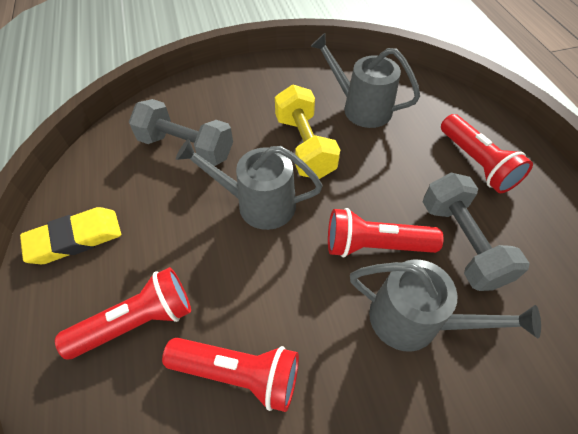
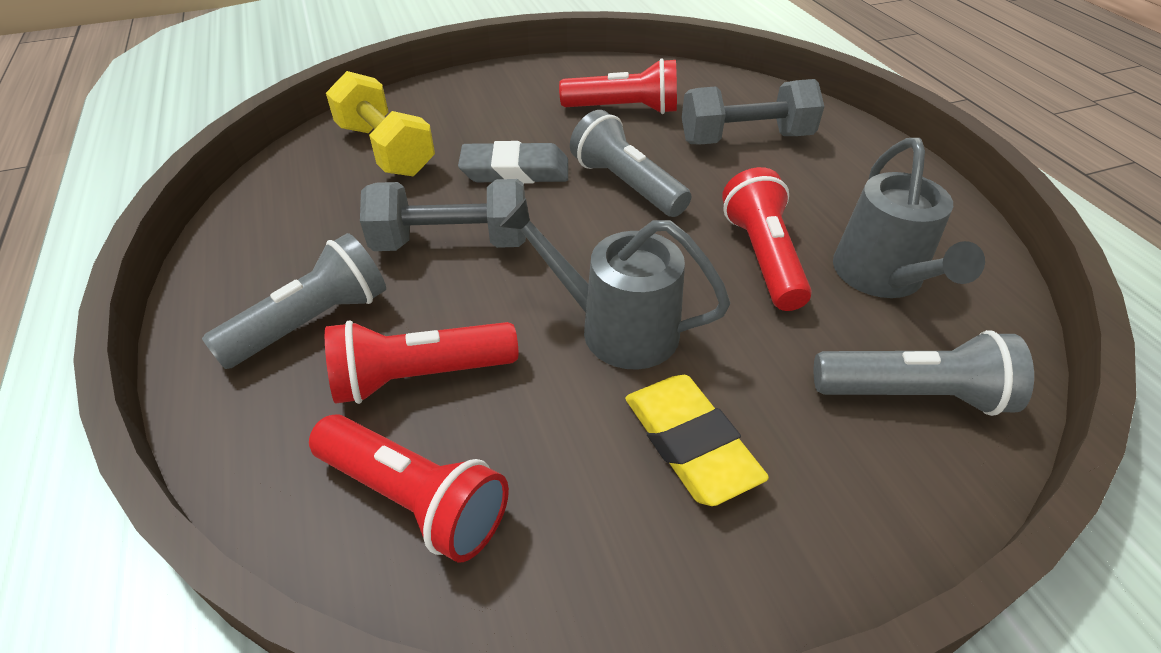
grey eraser: none = 0 -> [458,141,568,184] = 1
grey flashlight: none = 0 -> [202,233,386,369] [570,110,691,217] [814,330,1034,416] = 3
grey watering can: [176,139,323,230] [310,33,420,128] [350,259,541,352] = 3 -> [499,198,731,370] [833,138,985,298] = 2

